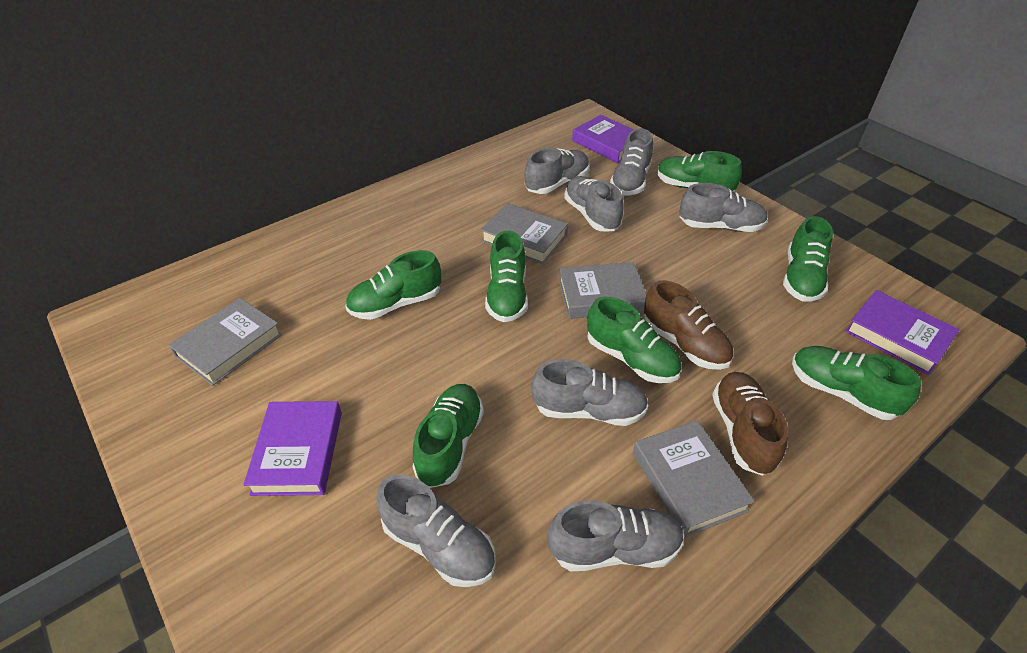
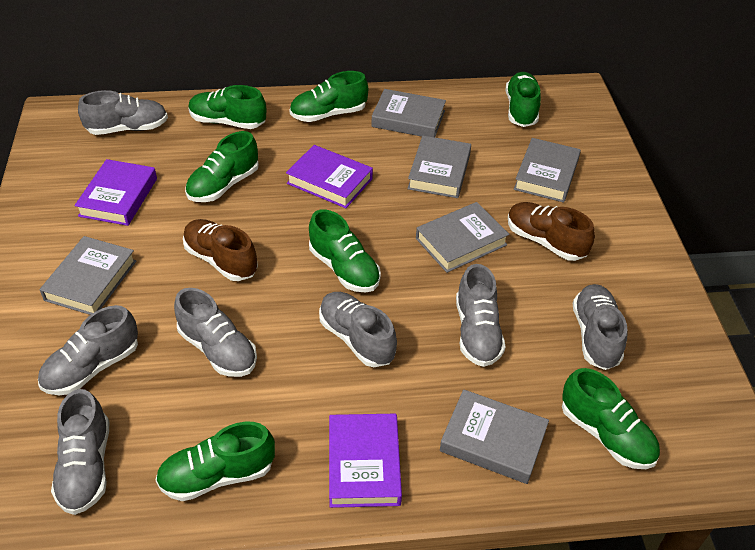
grey book: [169,298,282,386] [481,203,568,264] [559,262,646,319] [633,421,755,538] = 4 -> [40,236,136,315] [371,89,446,137] [407,136,471,198] [416,202,509,273] [440,389,549,484] [514,138,581,203] = 6

